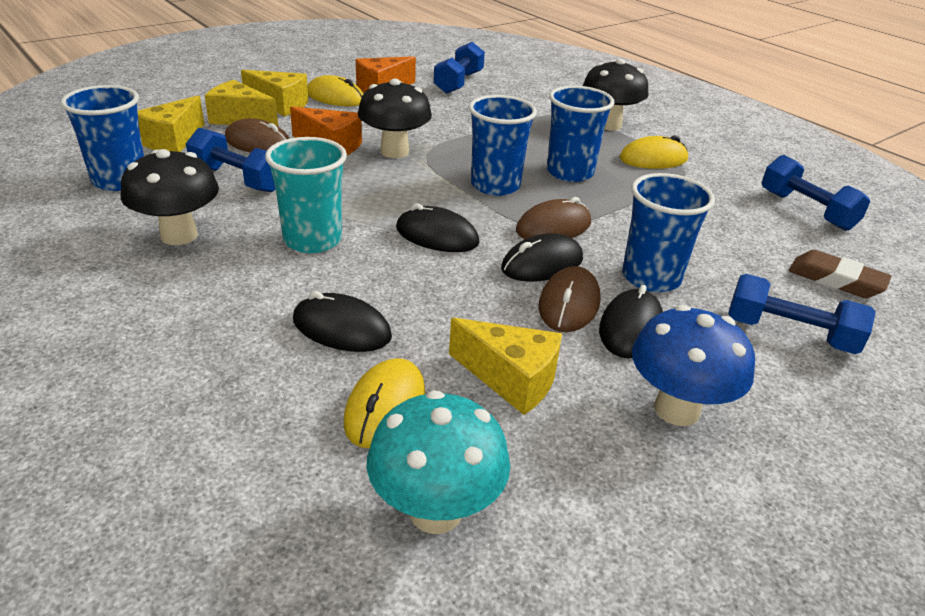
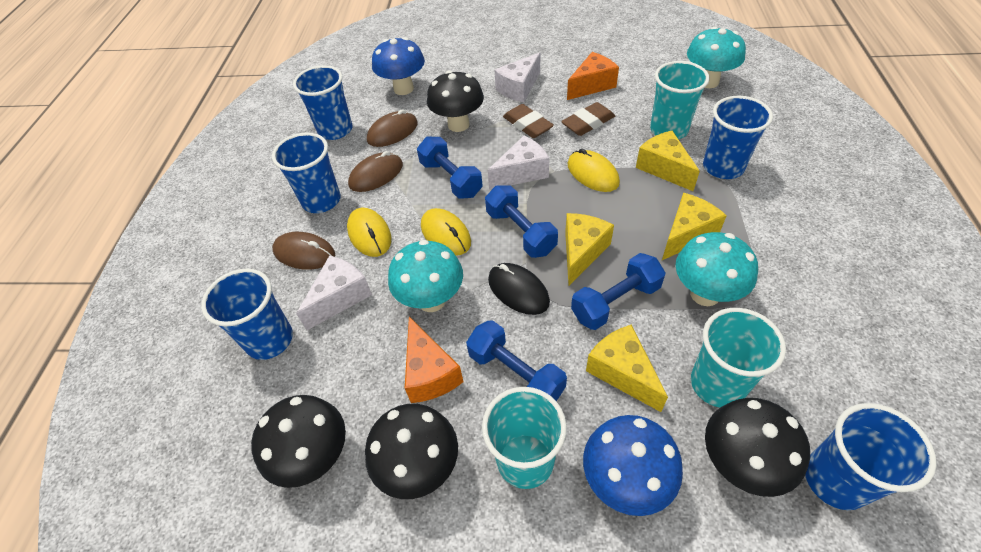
black mouse: [293,291,392,352] [396,203,479,252] [501,233,583,282] [599,285,663,358] = 4 -> [488,263,550,315] = 1
black mushroom: [121,149,219,245] [358,79,432,158] [583,58,648,131] = 3 -> [251,395,346,488] [365,404,458,499] [427,70,484,132] [705,398,810,497] = 4
blue cup: [61,85,144,191] [469,95,537,196] [547,86,614,182] [622,173,715,292] = 4 -> [201,269,293,360] [272,133,341,213] [293,65,353,140] [703,96,773,179] [805,403,937,510] = 5
blue mushroom: [632,305,755,426] = 1 -> [372,37,425,95] [583,415,683,516] = 2
brown eraser: [789,250,892,298] = 1 -> [503,104,554,138] [561,102,615,136] = 2
turquoise cup: [265,137,347,253] = 1 -> [482,387,567,489] [650,61,710,139] [691,308,786,408] = 3
turquoise mushroom: [367,390,510,534] = 1 -> [388,240,463,312] [676,232,758,306] [687,26,746,88] = 3
white cheese: none = 0 -> [296,255,372,330] [487,135,549,190] [494,52,540,103] = 3

